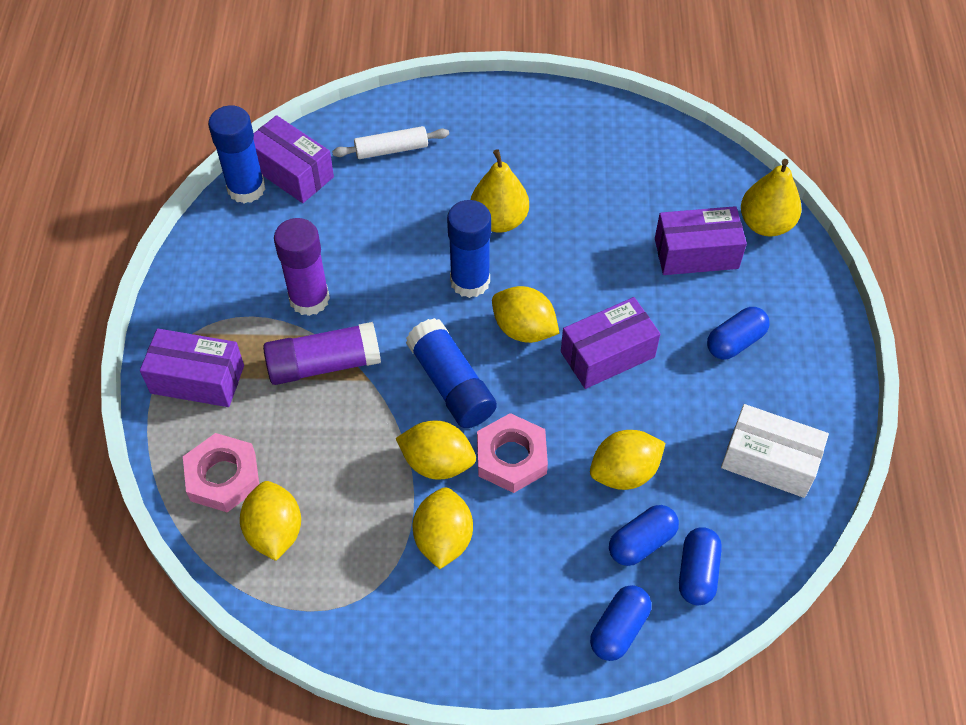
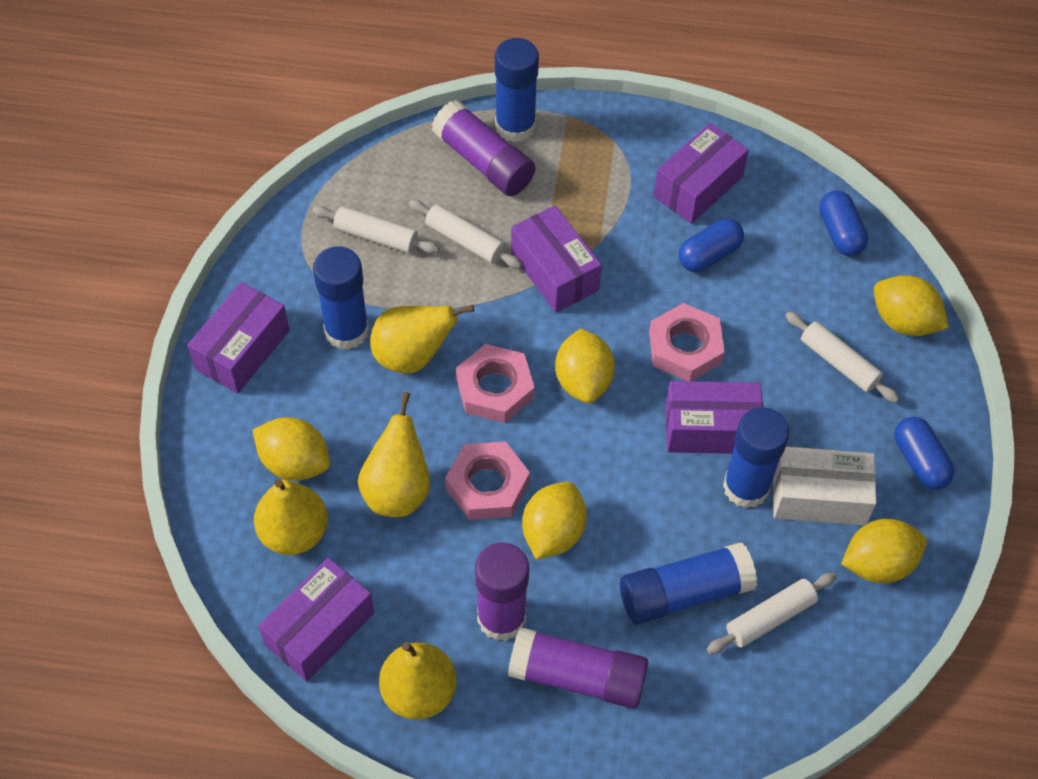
blue capsule: [590,585,651,661] [609,505,679,566] [679,527,722,605] [707,307,769,360] = 4 -> [678,218,744,272] [819,190,868,256] [894,417,955,490] = 3
blue glue stick: [208,106,265,203] [406,318,497,428] [447,200,491,298] = 3 -> [313,246,369,350] [495,38,539,143] [620,542,757,625] [723,407,789,508] = 4
pink nut: [183,433,259,512] [477,413,548,493] = 2 -> [445,442,530,520] [456,344,535,423] [649,303,725,381] = 3
purple box: [140,328,244,407] [253,115,334,203] [561,297,660,389] [655,206,747,275] = 4 -> [187,282,289,393] [259,558,374,682] [511,206,602,313] [654,123,749,224] [665,381,763,454] = 5
purple glue stick: [263,322,381,385] [274,218,330,316] = 2 -> [432,100,535,196] [475,543,529,641] [508,627,648,709] = 3
white rolling pin: [332,126,449,159] = 1 -> [312,206,439,254] [409,200,522,269] [707,573,836,654] [785,312,899,403] = 4
yellow pear: [471,149,529,233] [741,159,802,236] = 2 -> [254,479,328,555] [358,392,430,517] [370,305,474,373] [379,642,457,720] = 4

